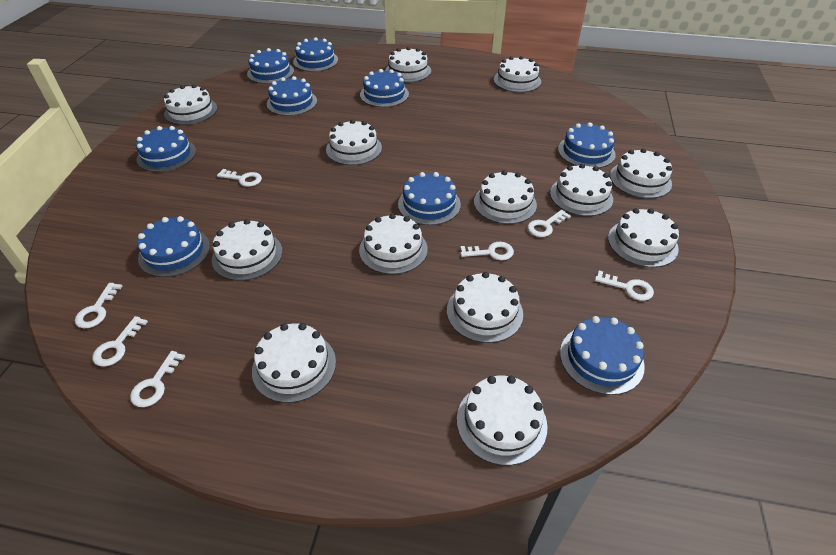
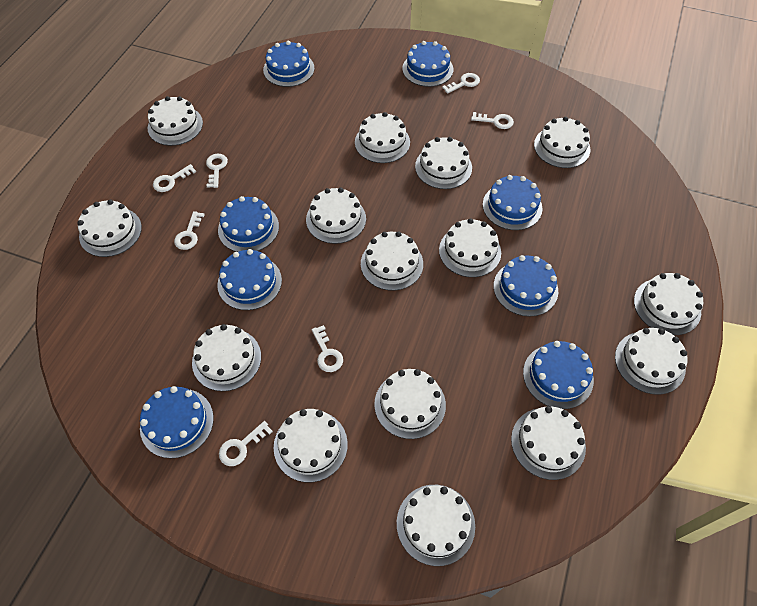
blue cake: [136,126,196,172] [137,216,210,277] [247,48,294,84] [267,76,317,116] [293,37,338,72] [360,69,409,107] [398,172,461,225] [558,122,616,168] [560,316,645,395] = 9 -> [140,386,214,458] [217,249,282,310] [218,196,279,252] [263,41,314,87] [402,41,453,87] [483,175,542,230] [494,255,558,317] [523,341,594,409] = 8
white cake: [164,84,217,125] [212,219,283,281] [252,323,336,403] [326,119,382,165] [359,214,428,274] [385,47,431,82] [447,272,523,343] [457,376,547,465] [474,170,537,224] [494,56,541,92] [550,164,613,216] [608,208,679,267] [610,148,672,199] = 13 -> [77,199,142,257] [148,96,203,146] [192,324,261,391] [274,409,348,482] [306,188,366,244] [355,112,410,163] [361,231,423,291] [374,369,446,439] [397,485,475,566] [415,137,472,189] [439,218,501,277] [511,406,586,480] [534,117,591,168] [615,328,687,395] [634,273,703,335] = 15

